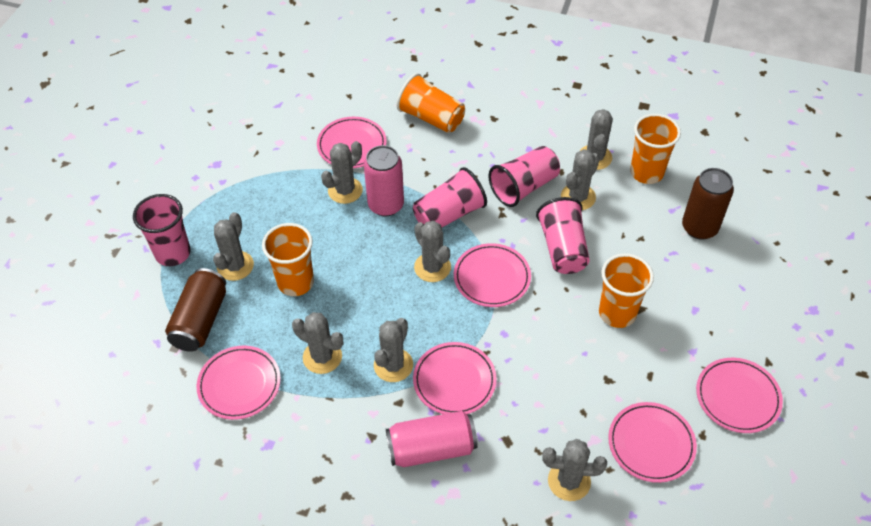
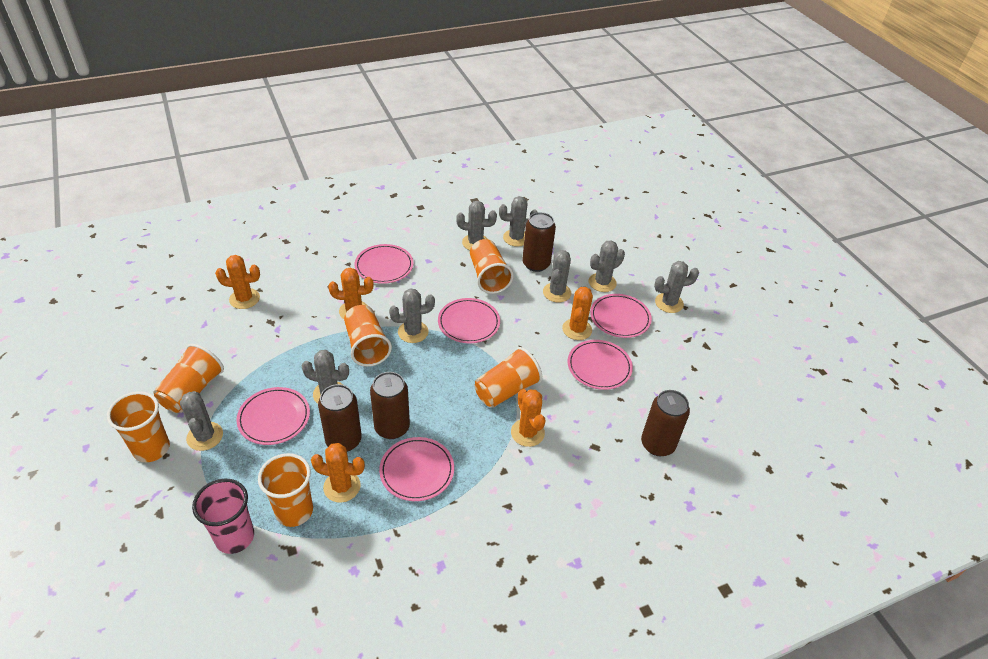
brown can: [165,268,226,352] [682,168,734,240] = 2 -> [318,384,362,452] [370,372,410,439] [522,212,556,272] [641,390,690,456] = 4
orange cactus: none = 0 -> [215,255,260,309] [311,443,365,503] [328,268,374,319] [511,389,545,447] [562,287,593,340] = 5
orange cup: [262,223,314,296] [396,73,465,133] [599,253,654,328] [630,114,681,184] = 4 -> [107,391,170,462] [153,344,224,413] [258,453,313,527] [344,305,392,367] [470,239,514,294] [474,347,542,408] = 6
pink can: [364,145,404,216] [386,411,478,467] = 2 -> none = 0
pink cup: [133,194,191,266] [413,167,487,228] [488,146,560,207] [536,197,590,274] = 4 -> [192,479,254,554] = 1

